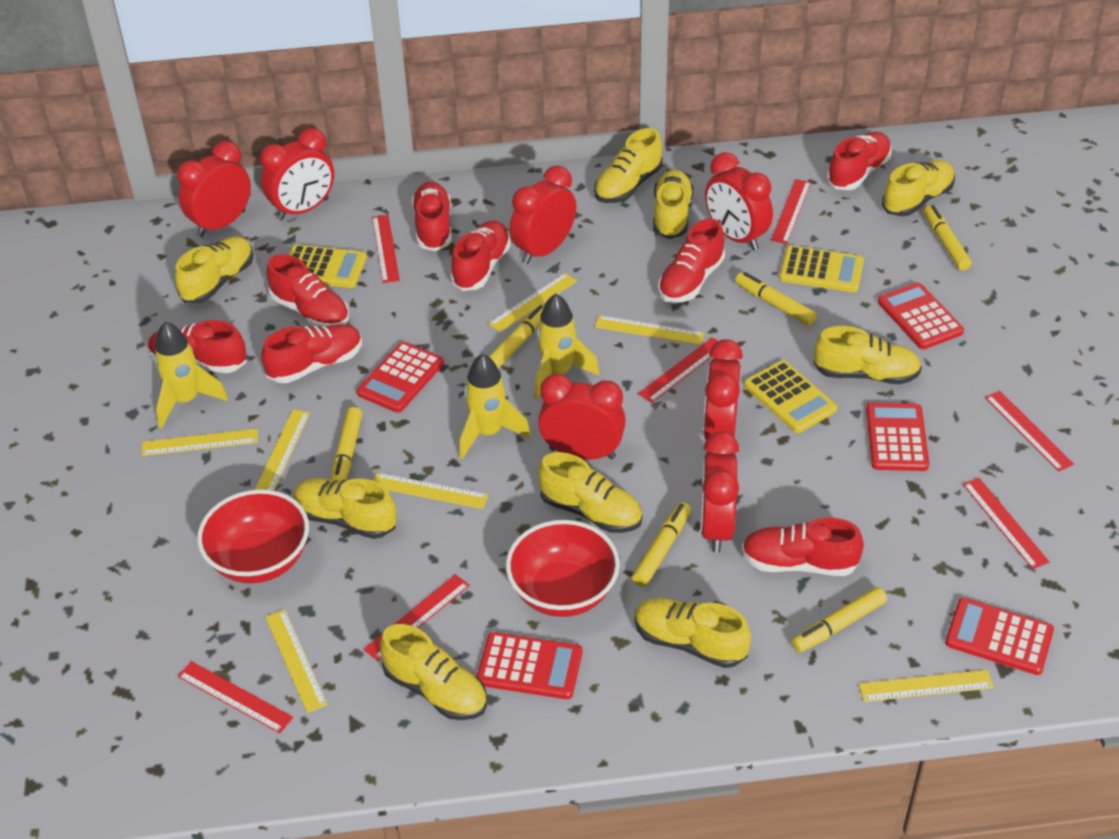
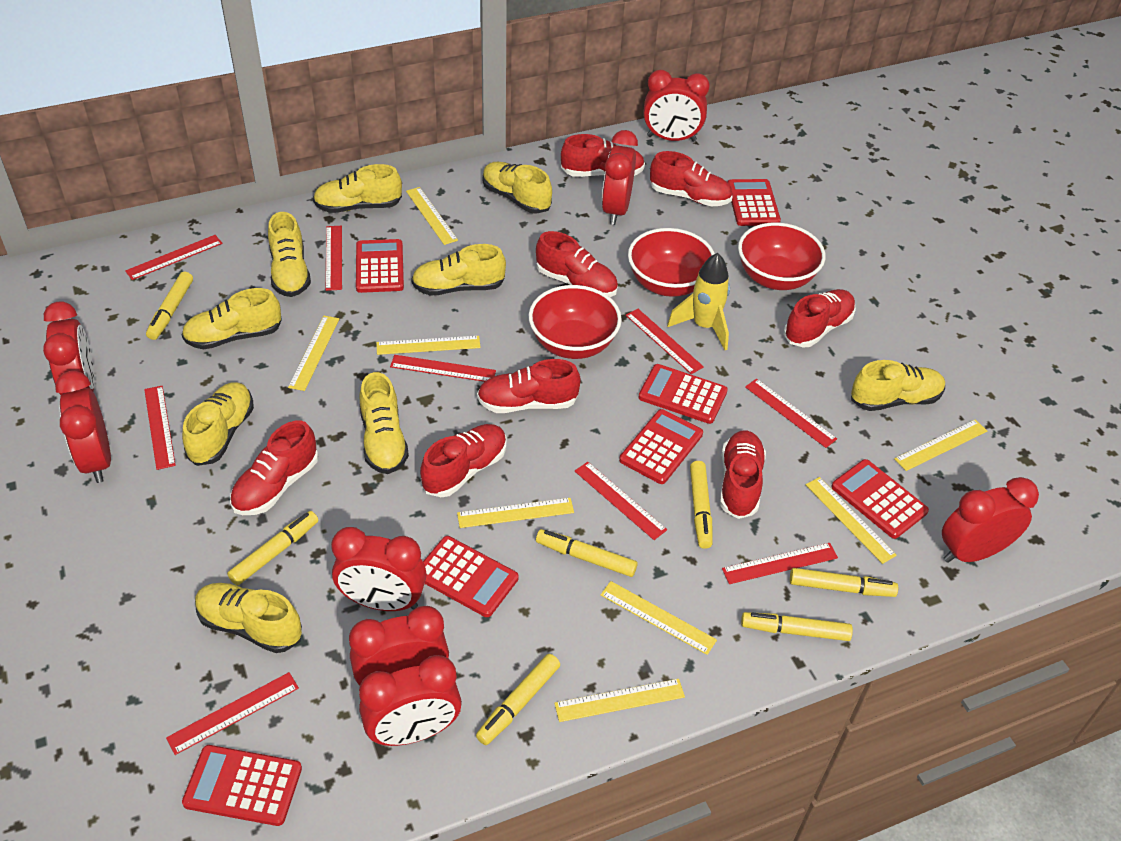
red bowl: [197,489,309,583] [506,520,620,617] = 2 -> [529,285,622,359] [628,228,715,297] [738,223,825,290] = 3
red calculator: [357,342,444,413] [477,632,582,699] [866,403,929,471] [878,283,964,349] [945,598,1054,675] = 5 -> [182,745,302,826] [356,239,404,293] [423,536,518,617] [619,409,703,484] [638,364,728,424] [727,179,781,226] [831,459,929,539] = 7
red clock: [177,141,251,237] [260,128,334,220] [510,165,576,264] [538,374,626,460] [700,431,739,553] [703,339,743,440] [705,152,773,251] = 7 -> [43,301,95,395] [55,371,111,483] [331,527,427,611] [349,606,449,685] [359,655,462,746] [602,130,638,225] [643,70,710,142] [942,477,1039,563] = 8
red ruler: [178,661,293,733] [364,574,470,661] [372,215,400,283] [638,337,718,403] [771,179,811,244] [963,478,1050,569] [985,391,1074,471] = 7 -> [125,235,223,280] [144,386,176,470] [166,672,299,755] [326,226,342,291] [390,355,496,382] [575,462,667,540] [626,309,704,374] [722,543,838,584] [745,379,837,448] = 9
yellow calculator: [289,245,367,288] [744,360,837,433] [779,246,864,292] = 3 -> none = 0
yellow marker: [331,407,362,481] [489,305,545,368] [632,502,691,587] [735,272,817,326] [792,587,887,652] [924,205,972,271] = 6 -> [146,272,193,340] [227,511,318,586] [476,654,560,745] [536,529,638,577] [690,461,713,549] [741,612,853,641] [790,568,898,597] = 7
yellow rocket: [154,321,228,428] [459,353,531,459] [534,294,600,399] = 3 -> [667,253,730,350] = 1
yellow ruler: [142,429,258,456] [255,410,310,491] [265,609,328,713] [373,472,489,509] [488,273,577,332] [595,315,704,345] [859,670,994,702] = 7 -> [288,316,339,391] [376,336,481,355] [406,187,458,245] [457,498,574,528] [554,679,685,722] [601,581,717,655] [806,477,897,564] [894,419,987,471] = 8

